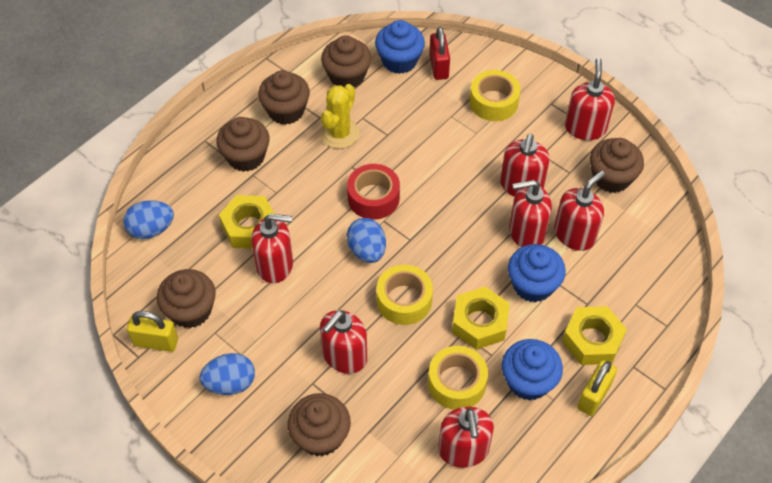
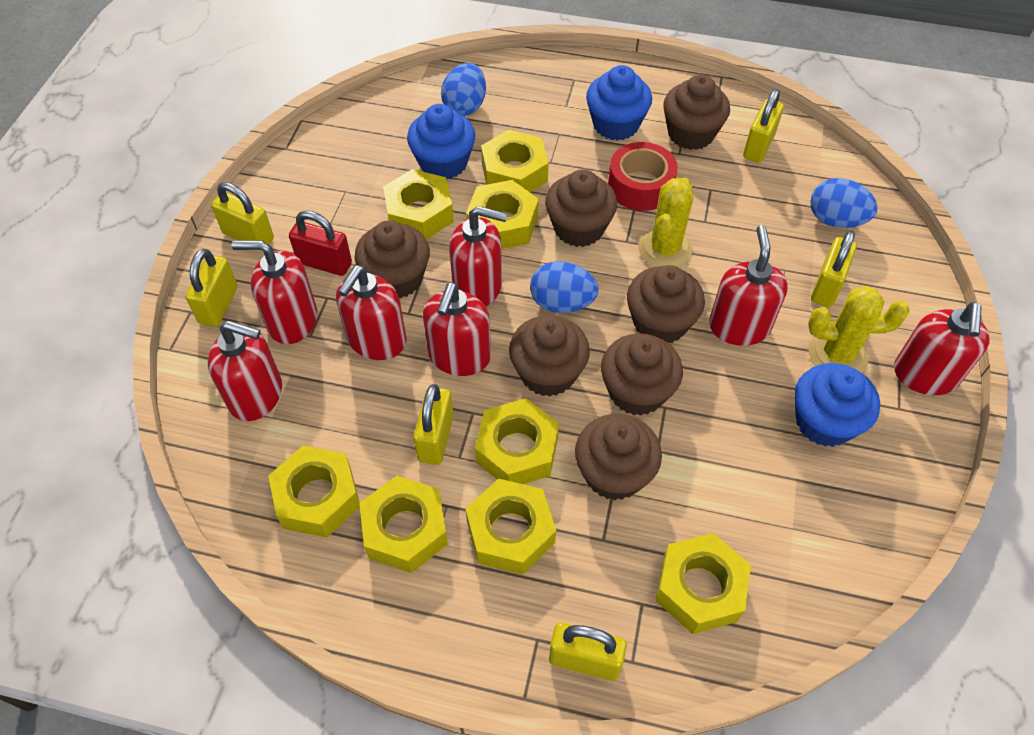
brown cupcake: [157,269,216,328] [216,117,270,172] [258,70,310,125] [288,393,351,457] [321,35,371,87] [590,138,644,193] = 6 -> [355,220,430,299] [509,315,590,397] [545,169,617,247] [575,414,662,500] [601,333,683,416] [627,265,705,343] [663,74,730,150] = 7
yellow cactus: [320,84,360,149] = 1 -> [638,178,693,268] [808,286,910,373] = 2
yellow nut: [219,195,275,249] [452,287,510,350] [562,306,627,365] = 3 -> [268,446,360,538] [359,476,448,573] [383,169,454,240] [466,180,539,249] [466,479,556,575] [475,398,559,484] [481,130,549,192] [656,533,751,634] = 8
yellow padlock: [127,311,178,352] [577,360,617,416] = 2 -> [185,249,238,327] [211,182,274,245] [413,384,454,465] [549,622,627,681] [743,89,784,163] [811,230,857,307] = 6
yellow tape: [377,265,433,325] [428,346,488,410] [470,70,521,121] = 3 -> none = 0

